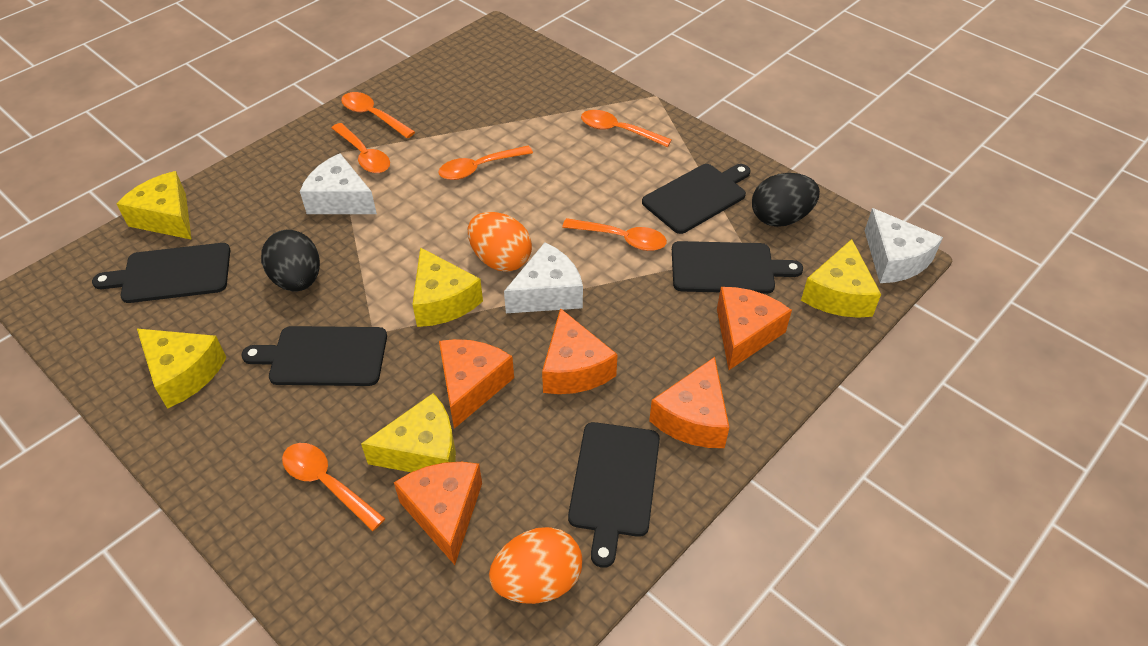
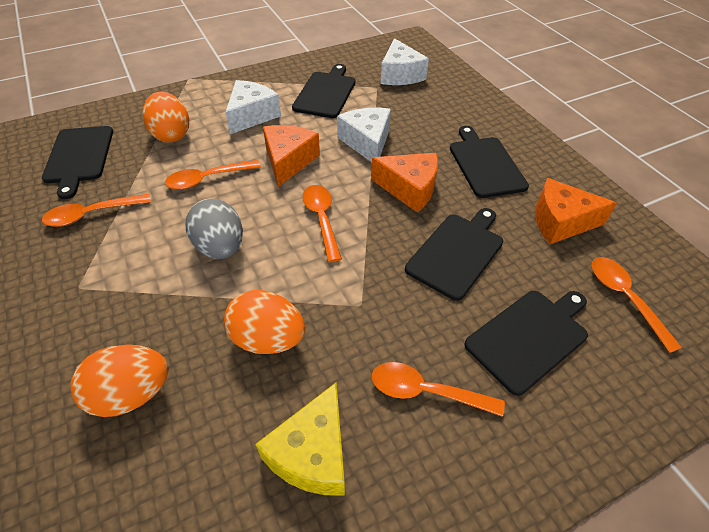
black egg: [261,230,320,291] [752,173,820,227] = 2 -> none = 0
grey egg: none = 0 -> [186,199,243,259] = 1
orange cheese: [394,462,482,565] [439,339,514,429] [542,308,618,394] [649,357,730,448] [717,287,792,370] = 5 -> [263,125,320,187] [371,153,438,213] [535,178,617,244] = 3
orange egg: [468,212,532,272] [489,527,582,604] = 2 -> [71,345,168,417] [143,92,189,143] [224,290,305,354] = 3
orange spoon: [282,443,386,531] [332,123,390,173] [341,92,415,138] [438,146,533,180] [562,218,667,251] [581,110,672,147] = 6 -> [42,194,151,227] [165,160,261,190] [302,185,342,262] [372,362,505,417] [592,257,682,353] = 5
yellow cheese: [116,171,192,240] [137,329,227,409] [361,393,456,472] [412,247,483,327] [801,239,881,318] = 5 -> [255,383,345,495] = 1

